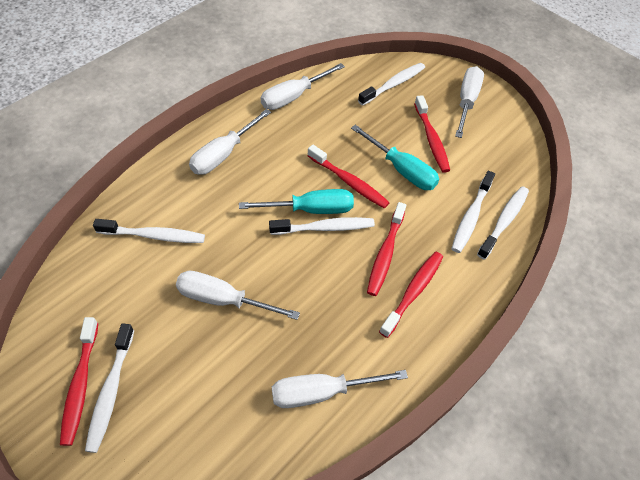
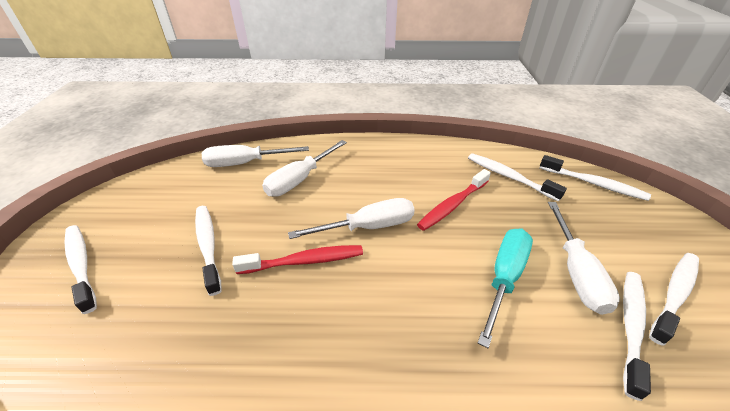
red toothbrush: [60,317,98,446] [307,145,390,209] [367,202,406,296] [379,252,443,338] [414,95,450,173] = 5 -> [232,245,363,274] [417,169,491,231] = 2
turquoise screwdriver: [239,189,354,214] [351,125,439,190] = 2 -> [478,228,533,348] = 1
white screwdriver: [176,271,300,320] [189,109,271,175] [261,63,345,110] [272,370,408,408] [455,66,484,138] = 5 -> [202,145,309,167] [262,140,347,197] [288,198,415,239] [548,202,620,315] = 4

